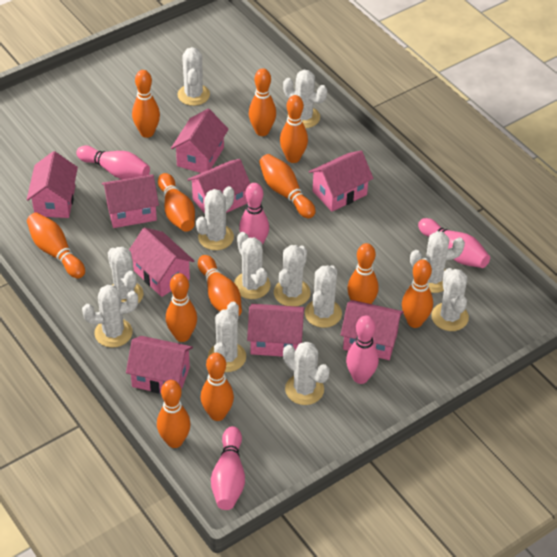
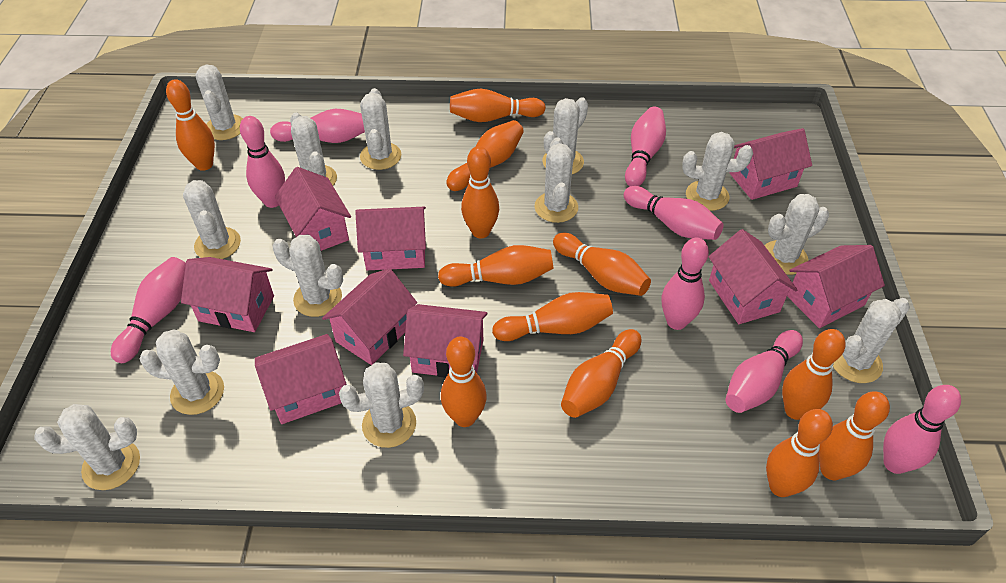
pink bowling pin: [76,146,150,179] [211,426,245,510] [239,183,269,245] [346,315,379,384] [418,218,490,268] = 5 -> [111,257,186,363] [240,116,285,208] [270,109,365,143] [623,186,724,240] [625,107,666,186] [662,237,709,330] [726,330,803,413] [883,385,961,474] = 8
white cactus: [82,285,138,348] [108,247,143,303] [177,47,210,106] [196,186,234,250] [208,302,246,372] [234,232,270,299] [274,245,311,306] [283,70,327,128] [283,341,330,405] [305,265,342,328] [410,231,465,293] [431,268,469,331] = 12 -> [34,404,140,490] [140,329,224,415] [183,180,241,259] [196,65,243,140] [273,235,343,317] [290,113,337,185] [339,362,424,448] [360,88,401,170] [535,137,578,223] [542,97,588,174] [682,132,753,211] [764,194,829,275] [833,298,910,383] = 13

